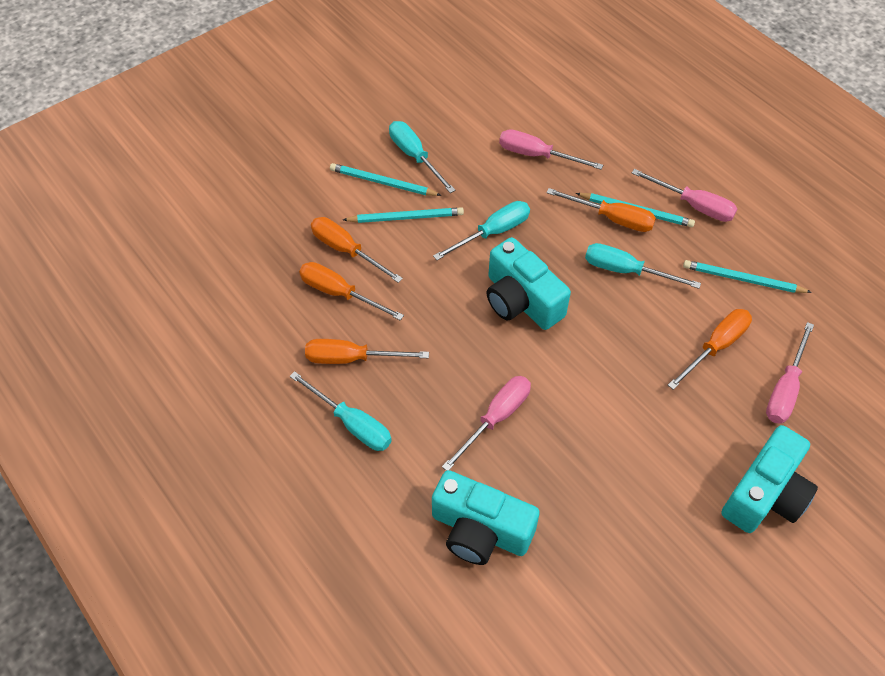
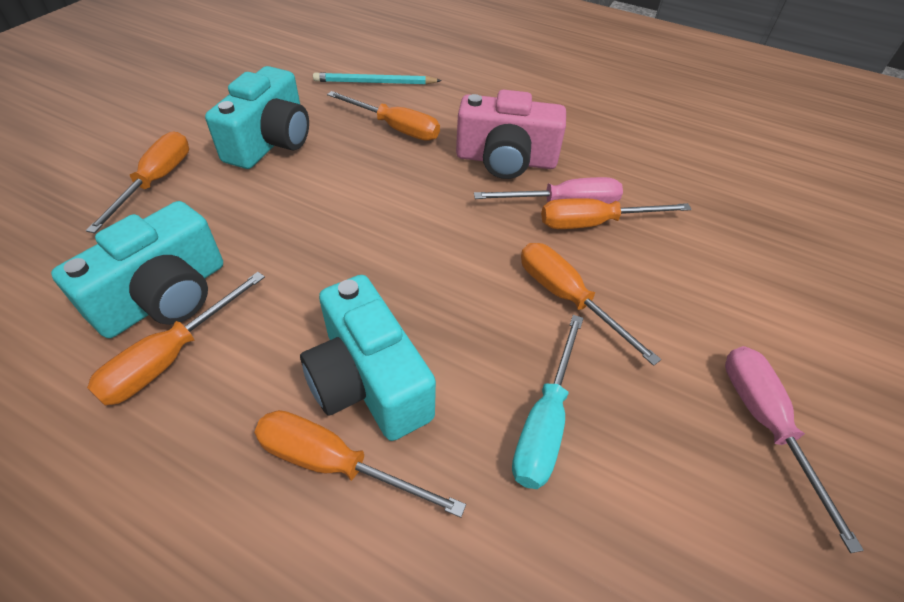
orange screwdriver: [299,262,404,321] [305,339,429,364] [311,217,403,283] [546,188,656,232] [668,309,752,390] = 5 -> [86,132,189,233] [87,272,265,405] [254,410,466,518] [327,91,440,141] [521,243,661,366] [541,198,692,229] = 6
pink camera: none = 0 -> [456,89,566,179] = 1
pink screwdriver: [442,376,531,470] [499,129,603,170] [632,169,737,222] [766,322,814,424] = 4 -> [474,177,623,204] [725,346,864,553] = 2
turquoise pencil: [330,163,442,196] [343,207,464,223] [576,193,695,227] [683,260,812,293] = 4 -> [313,72,442,84] = 1
turquoise screwdriver: [290,371,392,451] [389,121,455,193] [433,201,530,260] [585,243,701,289] = 4 -> [512,315,584,489] = 1

